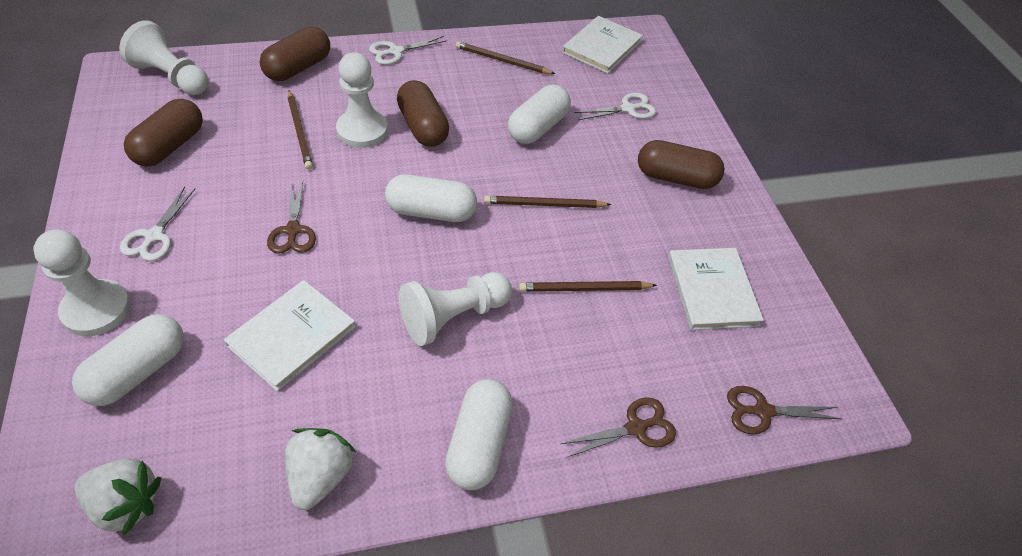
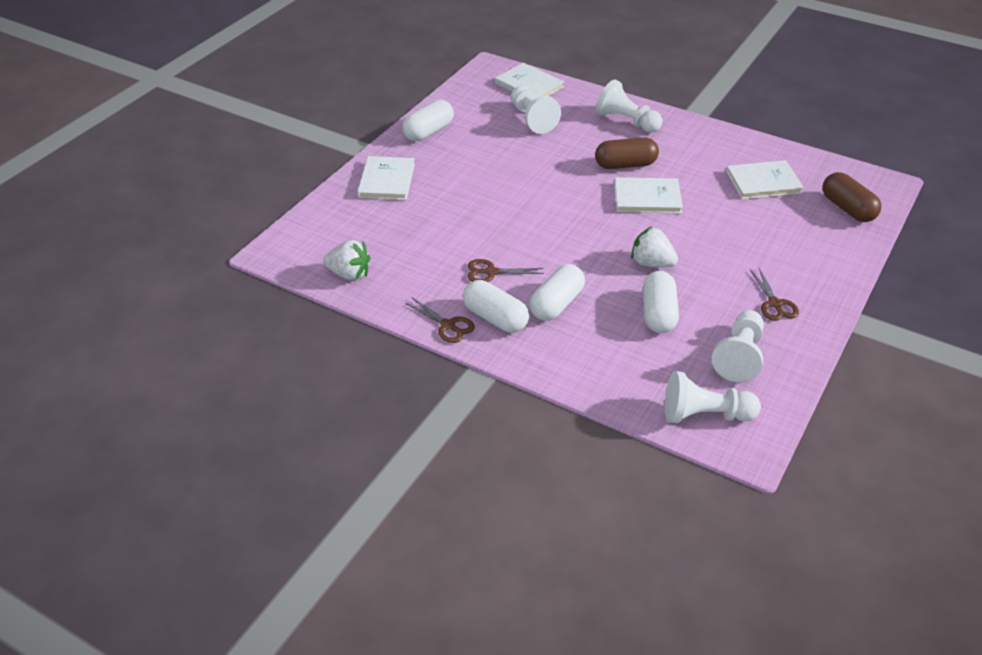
brown capsule: [124,99,203,166] [260,27,330,81] [397,80,449,147] [638,140,725,189] = 4 -> [595,137,659,169] [823,172,881,222] = 2
brown pencil: [288,90,313,170] [455,41,555,74] [484,196,611,208] [519,281,657,292] = 4 -> none = 0
white book: [224,280,356,392] [562,16,643,74] [668,248,764,330] = 3 -> [357,156,415,200] [495,63,564,98] [614,177,683,214] [726,160,804,199] = 4
white scissors: [120,187,195,261] [369,36,447,65] [574,93,656,120] = 3 -> none = 0

